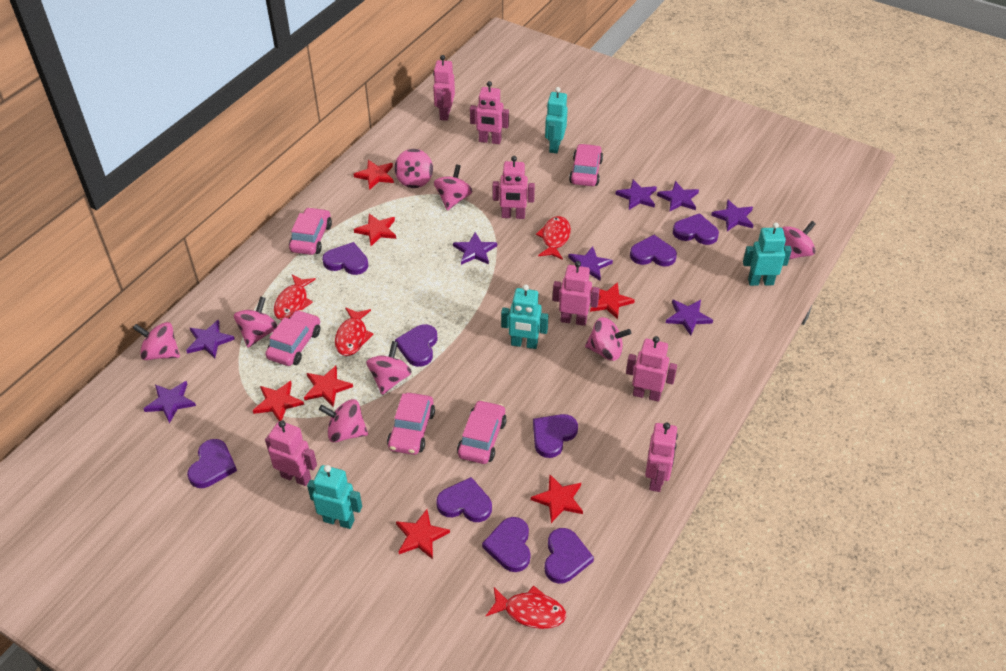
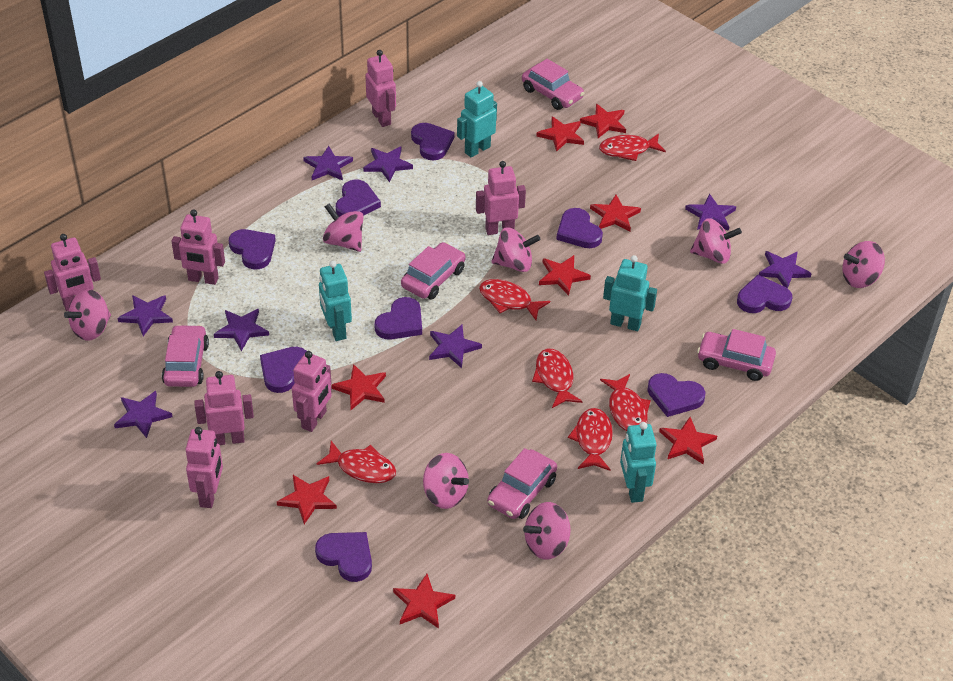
pink spinning top: [133,322,180,360] [234,296,277,348] [319,399,368,442] [366,341,412,395] [394,149,433,188] [434,164,473,211] [585,317,631,361] [782,221,816,260] = 8 -> [64,289,111,341] [323,204,364,252] [423,453,469,509] [491,227,540,272] [523,502,570,560] [690,218,742,264] [842,241,885,288] = 7
red fish: [274,274,316,320] [335,307,373,356] [486,585,566,629] [536,216,571,260] = 4 -> [317,441,396,483] [479,279,550,320] [532,349,583,408] [568,408,613,471] [599,134,666,161] [600,374,651,431] = 6
red star: [253,381,304,421] [304,366,353,407] [353,160,394,190] [354,214,396,246] [396,509,450,559] [531,474,583,523] [590,282,635,319] = 7 -> [277,475,337,524] [331,364,386,410] [393,574,455,629] [536,117,584,152] [539,255,591,296] [580,104,626,138] [590,195,641,232] [659,417,717,464] = 8

